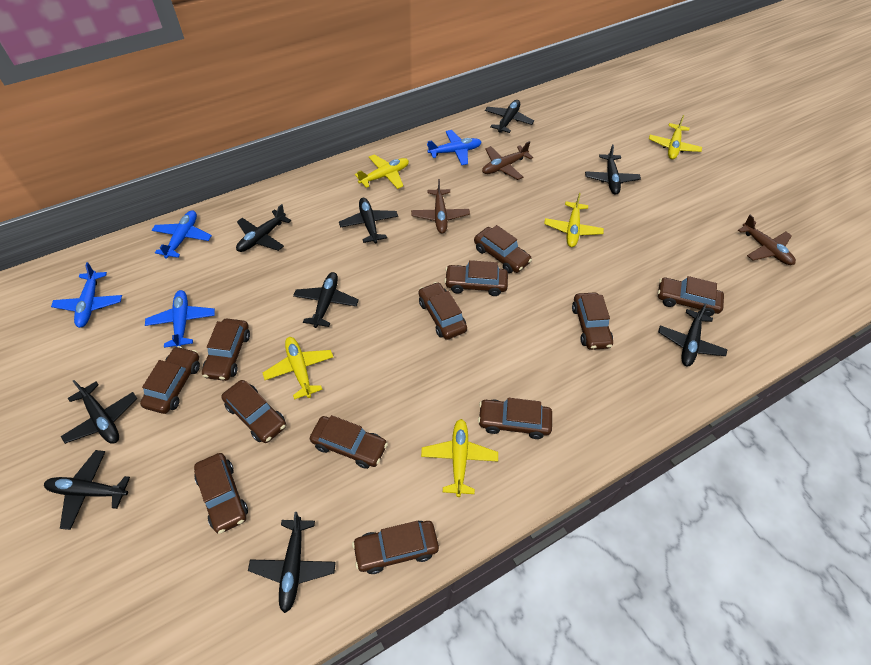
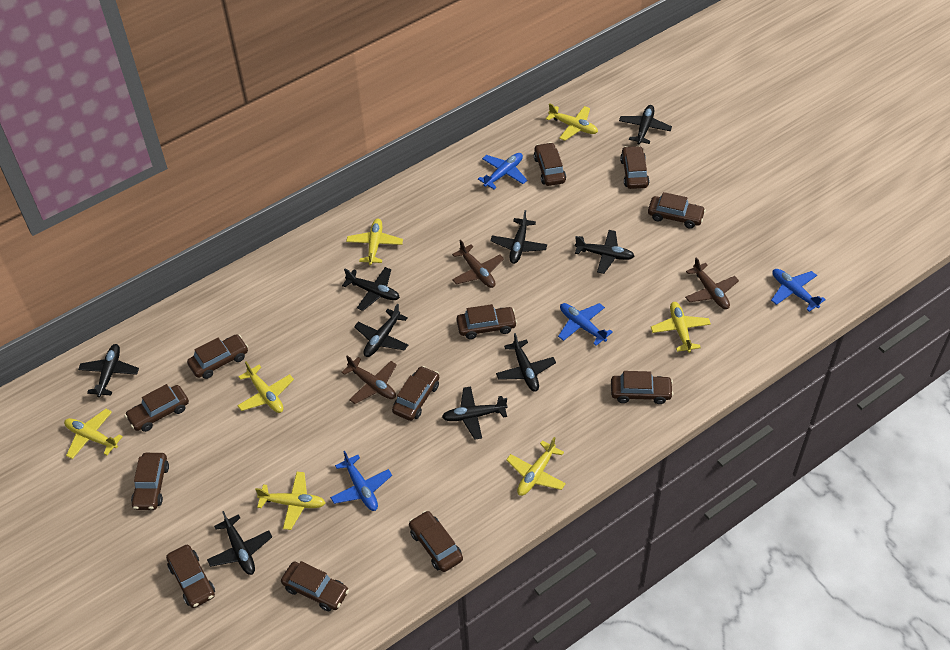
yellow plane: [263,337,333,400] [355,154,409,189] [421,419,498,497] [544,193,604,247] [649,115,702,160] = 5 -> [64,409,123,459] [237,362,294,413] [255,472,326,530] [346,219,403,265] [506,437,566,496] [546,103,598,141] [651,302,711,353] = 7

